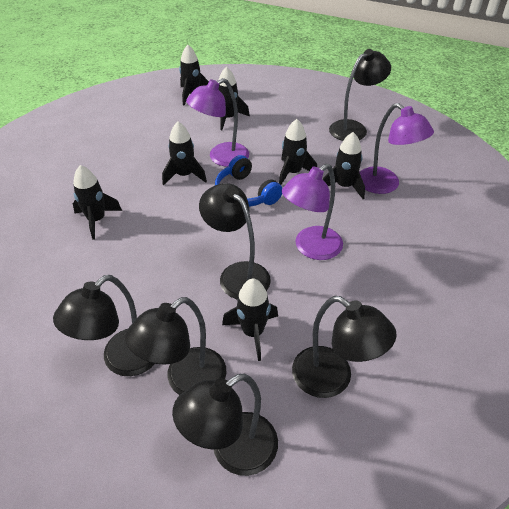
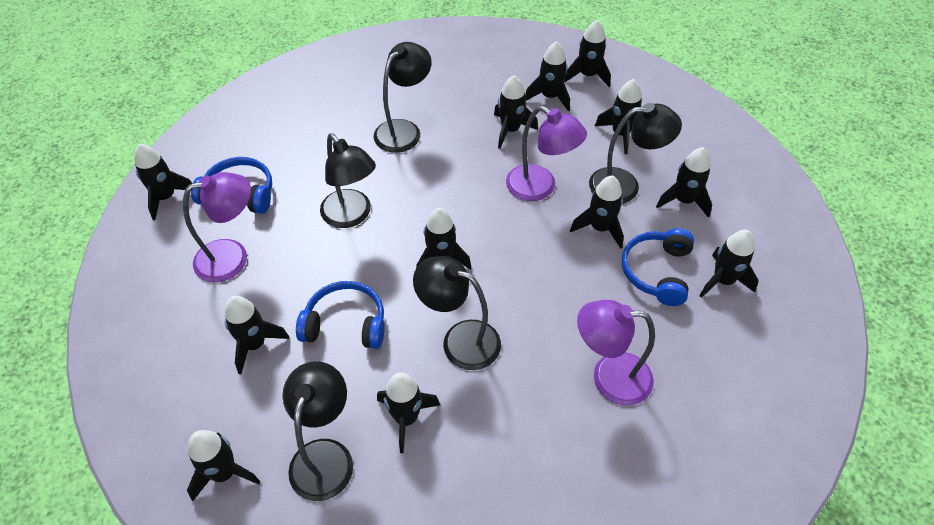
black lamp: [53,275,155,376] [125,297,227,395] [172,373,278,476] [199,183,271,299] [292,296,397,398] [329,49,391,141] = 6 -> [282,361,353,501] [320,133,376,228] [374,42,432,153] [413,256,501,370] [589,103,682,203] = 5
black rocket: [73,165,122,240] [162,122,207,185] [179,45,209,105] [218,67,250,130] [222,278,278,361] [279,119,317,185] [323,132,365,199] = 7 -> [135,144,193,220] [187,430,261,501] [225,296,290,375] [377,372,440,453] [416,208,472,270] [494,75,538,149] [525,41,570,111] [564,20,611,87] [570,175,624,249] [595,79,642,154] [656,147,712,218] [699,230,759,298] = 12
blue headphones: [215,155,282,207] = 1 -> [191,157,272,214] [296,281,385,349] [622,228,694,306] = 3

